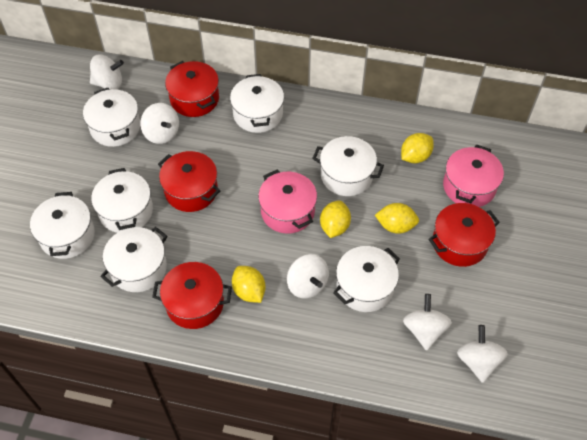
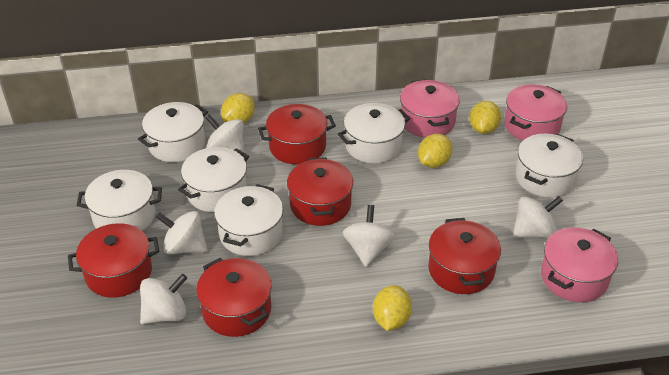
pink pot: [258,170,317,234] [443,145,504,207] = 2 -> [400,79,460,138] [504,84,567,141] [541,227,618,302] = 3
red pot: [152,262,232,329] [158,151,220,212] [165,61,219,117] [428,203,500,267] = 4 -> [68,223,159,298] [196,258,272,337] [258,104,336,164] [287,157,353,226] [428,218,501,294] = 5
white pot: [30,192,95,259] [83,88,140,147] [91,168,153,233] [100,227,167,292] [230,74,284,133] [312,136,384,196] [333,246,400,312] = 7 -> [76,170,162,231] [138,102,208,162] [178,147,249,212] [214,184,283,256] [338,103,411,163] [516,134,583,198] = 6

